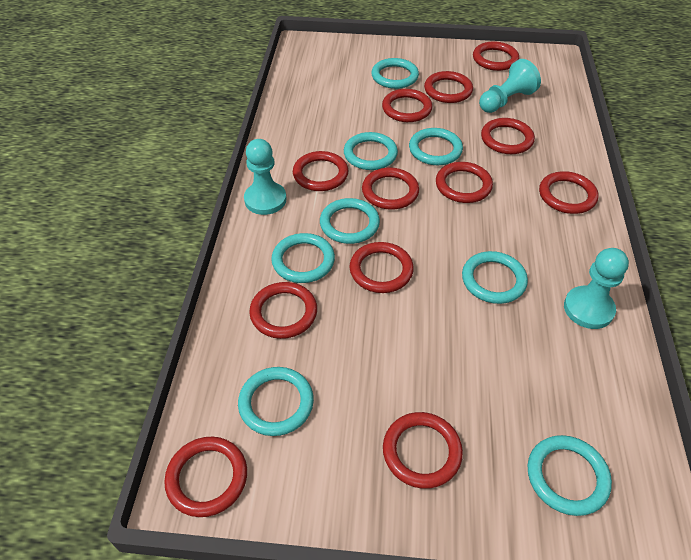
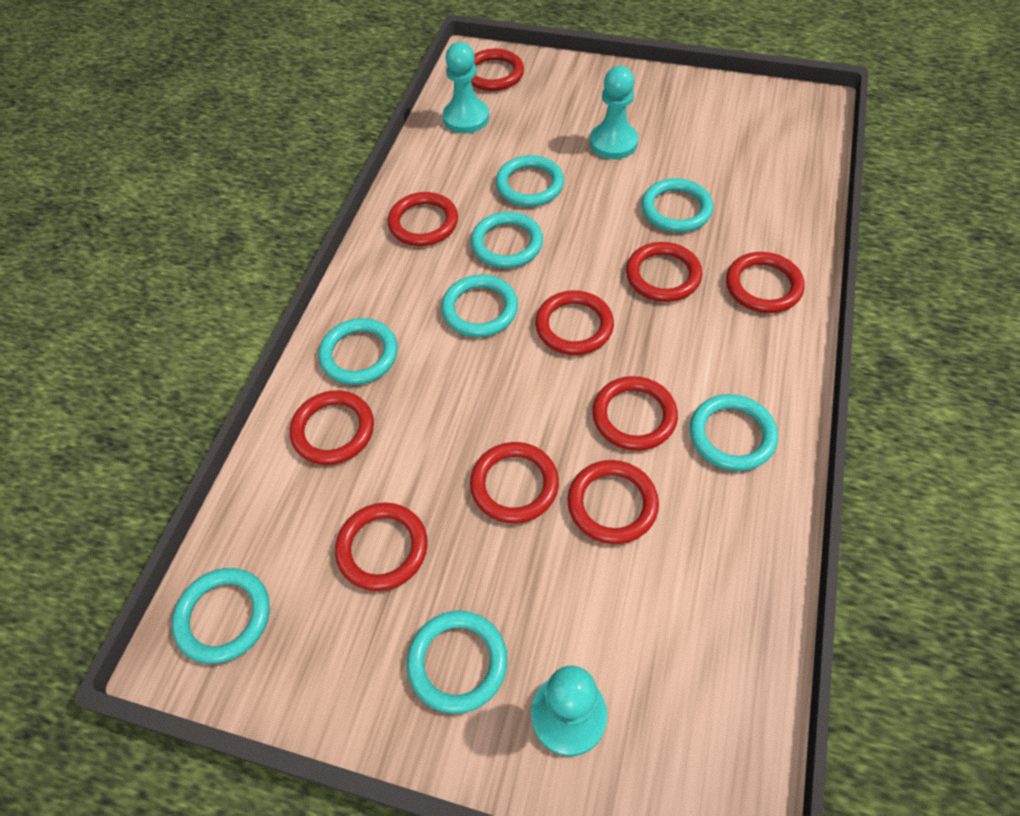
red ring: [164,437,247,517] [249,282,317,339] [293,151,348,191] [349,242,414,293] [362,167,419,210] [382,89,432,122] [383,412,463,489] [424,71,473,103] [436,162,493,203] [473,41,519,71] [481,118,535,154] [539,171,599,214] = 12 -> [290,390,374,465] [335,503,428,591] [388,192,458,246] [470,442,559,523] [471,49,524,91] [535,290,614,355] [567,460,659,544] [592,376,678,451] [626,242,702,302] [726,252,805,313] = 10

